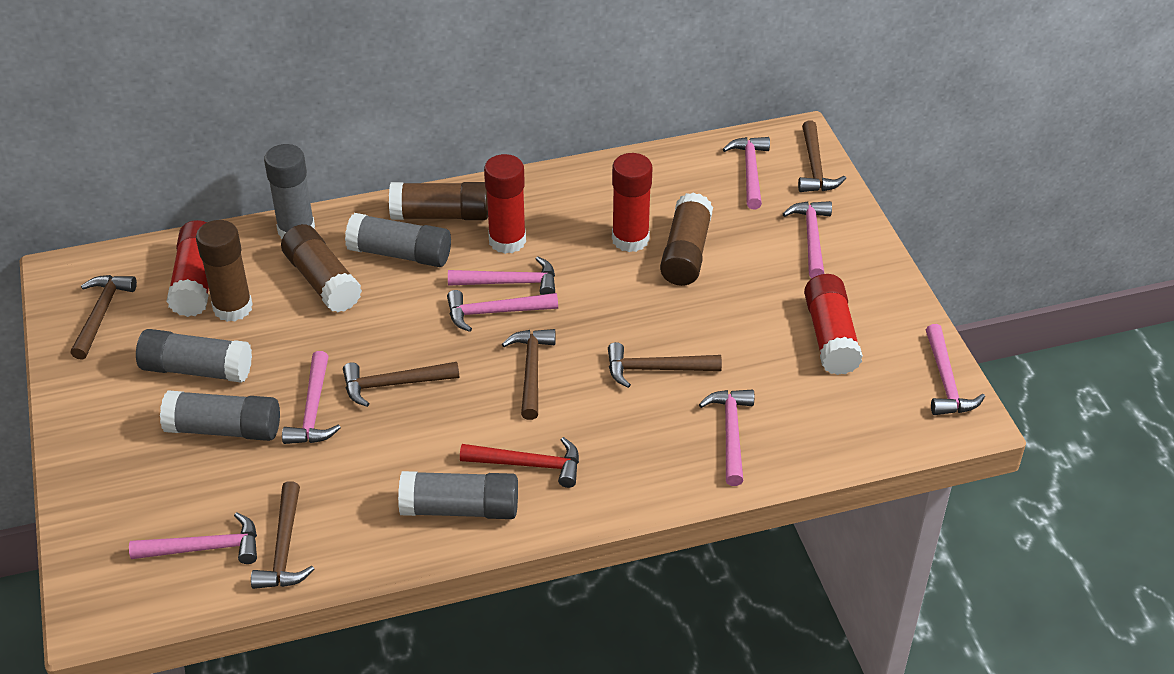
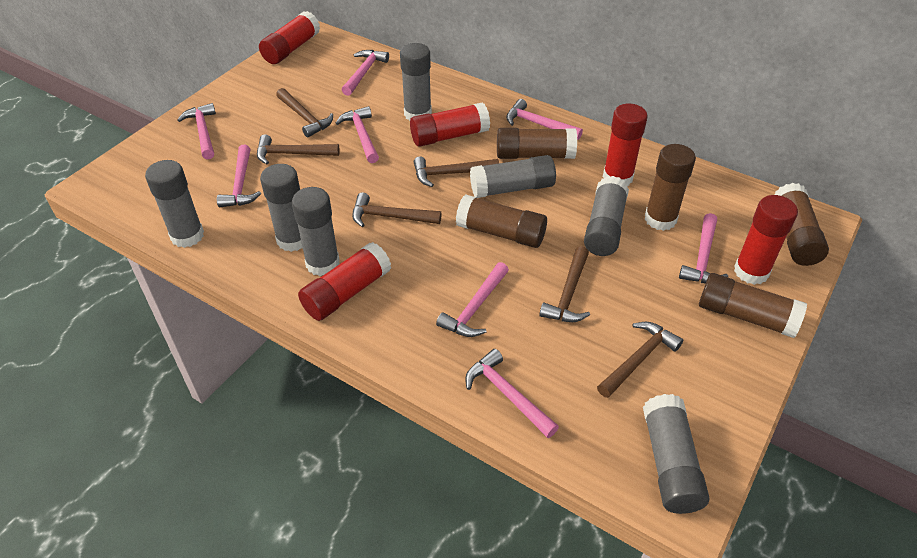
brown glue stick: [196,220,253,322] [281,224,362,313] [389,182,488,220] [660,193,713,286] = 4 -> [456,194,547,248] [497,128,577,159] [645,144,696,231] [699,273,807,338] [774,183,829,266] = 5
grey glue stick: [136,329,252,383] [160,390,280,441] [264,144,315,239] [345,213,451,267] [398,471,518,519] = 5 -> [145,160,204,248] [260,164,303,252] [292,187,339,276] [400,43,432,121] [470,155,556,198] [584,176,629,256] [643,394,709,514] = 7
red glue stick: [166,220,209,317] [484,154,526,254] [612,153,652,252] [804,274,863,375] = 4 -> [259,11,320,64] [298,242,391,321] [410,102,490,147] [603,104,648,186] [734,195,798,285] = 5
red hammer: [460,437,579,488] = 1 -> none = 0

